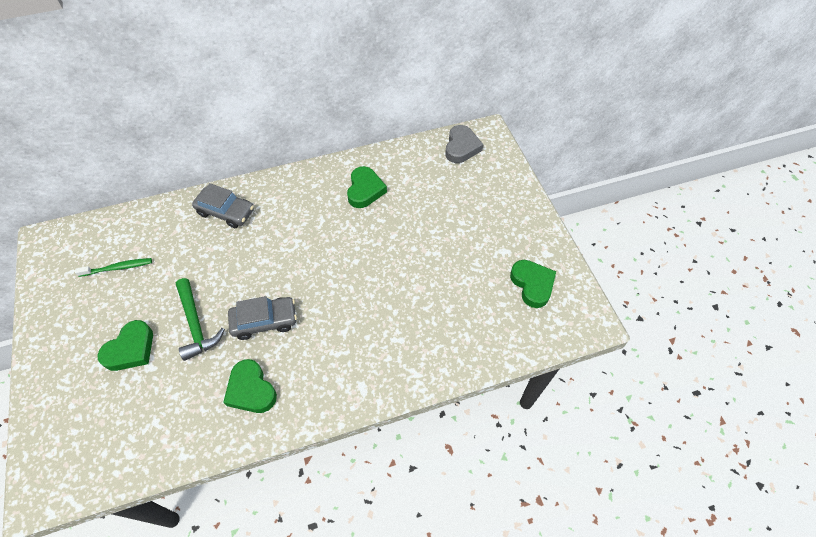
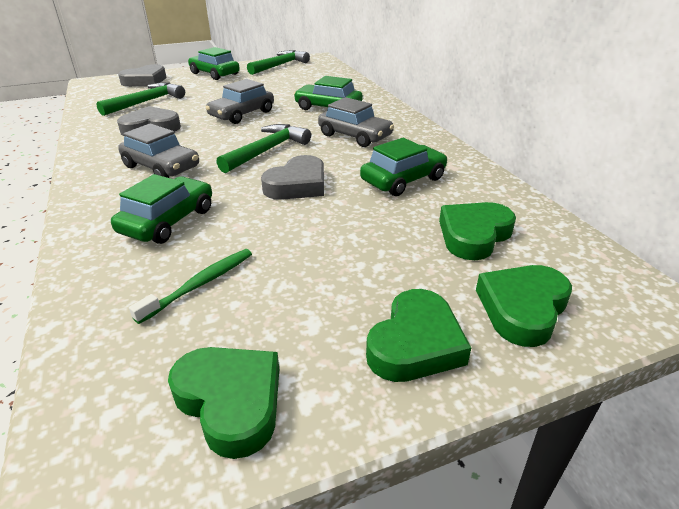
green car: none = 0 -> [111,174,212,244] [188,47,240,80] [294,76,363,110] [360,138,447,196] = 4
green hammer: [176,278,225,361] = 1 -> [96,82,185,116] [216,124,311,173] [247,50,310,75] = 3
grey car: [192,183,254,228] [228,296,297,340] = 2 -> [118,123,199,178] [205,79,274,124] [318,97,394,147] = 3
grey heart: [445,125,483,163] = 1 -> [117,106,181,136] [118,64,166,87] [261,155,324,200] = 3

